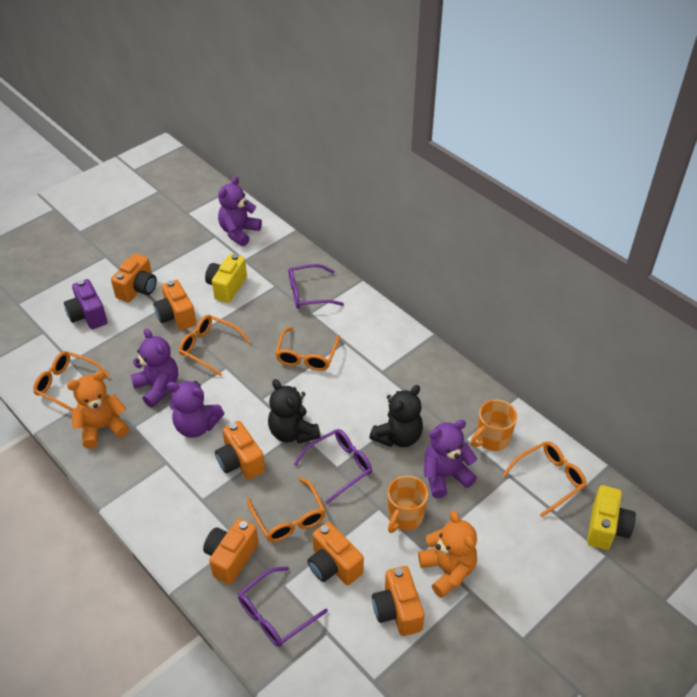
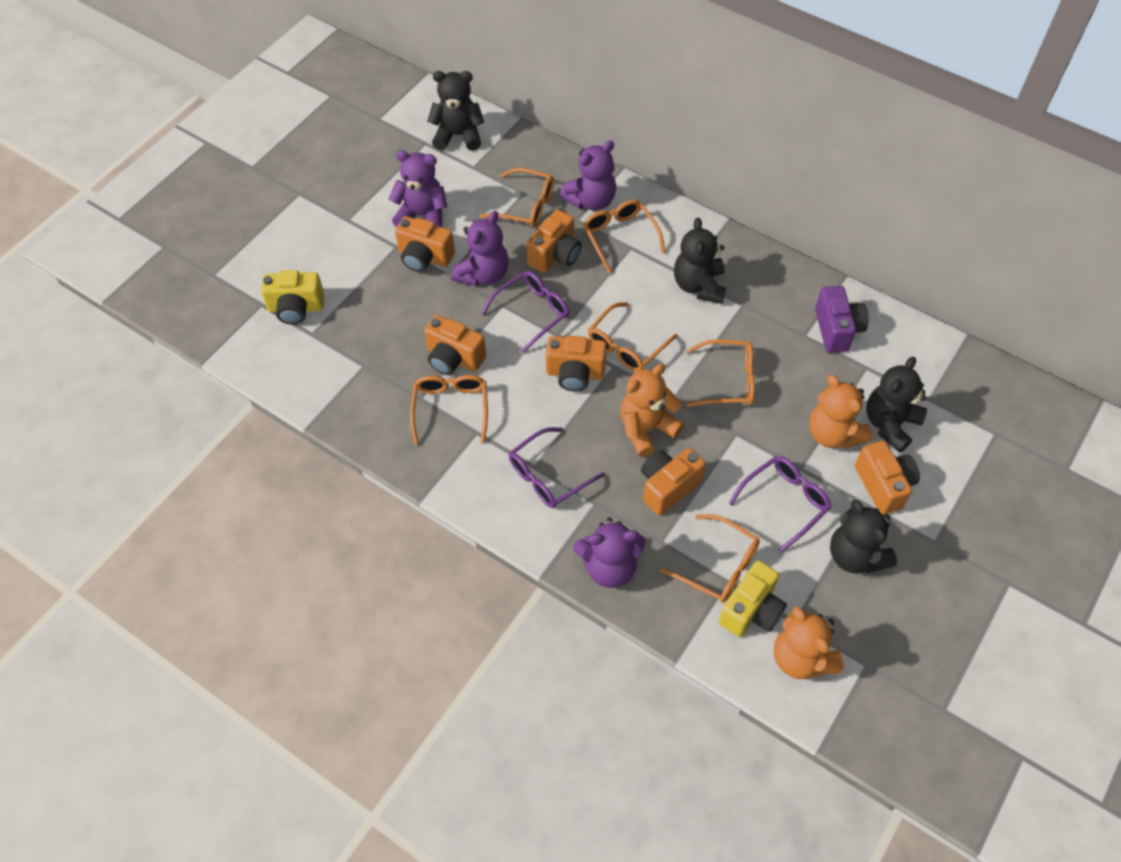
black teddy bear: [268,379,321,444] [369,385,423,447] = 2 -> [427,71,484,151] [674,218,726,304] [830,499,897,573] [866,357,927,453] = 4
orange glasses: [33,351,111,411] [179,315,250,376] [247,477,326,542] [275,327,340,371] [503,441,587,517] = 5 -> [410,375,488,445] [480,168,554,228] [583,200,665,274] [588,302,678,372] [661,514,760,603] [686,339,755,407] = 6
orange mug: [387,476,428,533] [471,399,517,451] = 2 -> none = 0
orange teddy bear: [67,371,129,448] [418,510,477,598] = 2 -> [620,364,684,457] [774,606,844,679] [809,375,872,449] = 3

